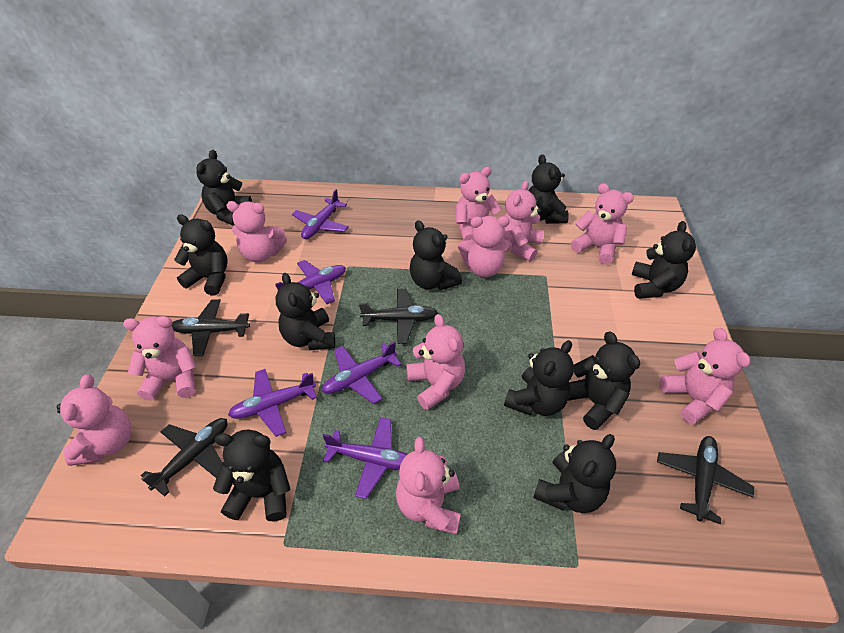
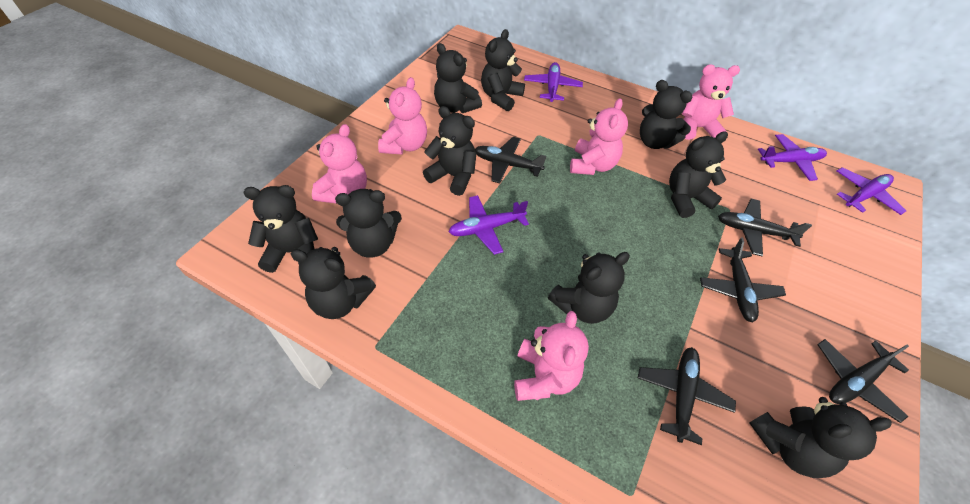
black plane: [141,418,227,497] [171,299,250,356] [359,289,438,344] [657,436,754,524] = 4 -> [475,137,547,184] [638,347,736,445] [700,237,786,323] [718,199,812,257] [817,339,909,423] = 5
pink teddy bear: [57,374,132,466] [123,316,196,401] [226,201,287,262] [396,437,461,534] [406,314,465,410] [456,167,502,241] [458,216,511,277] [504,181,544,262] [571,183,634,265] [659,328,750,425] = 10 -> [312,124,367,204] [378,77,427,154] [514,311,589,401] [570,98,628,175] [682,64,740,140] = 5
purple plane: [228,369,317,437] [275,260,346,304] [292,189,349,239] [321,341,402,404] [323,417,408,499] = 5 -> [449,195,529,255] [524,62,583,102] [758,134,827,181] [837,167,906,215] = 4

